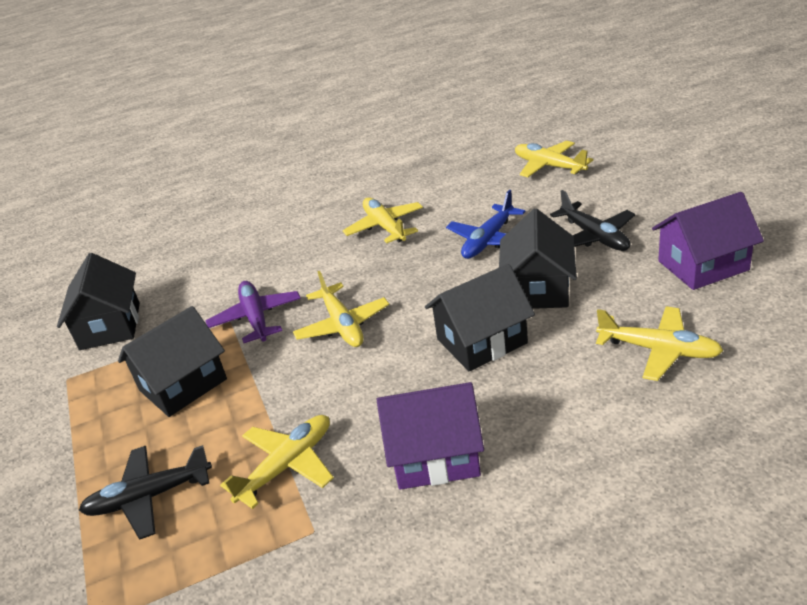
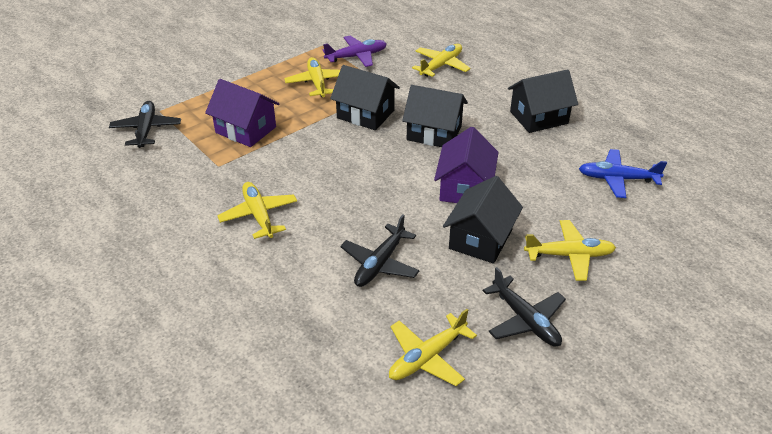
black plane: [79,445,212,540] [550,190,635,251] = 2 -> [109,101,181,148] [340,214,420,287] [483,267,566,346] = 3

